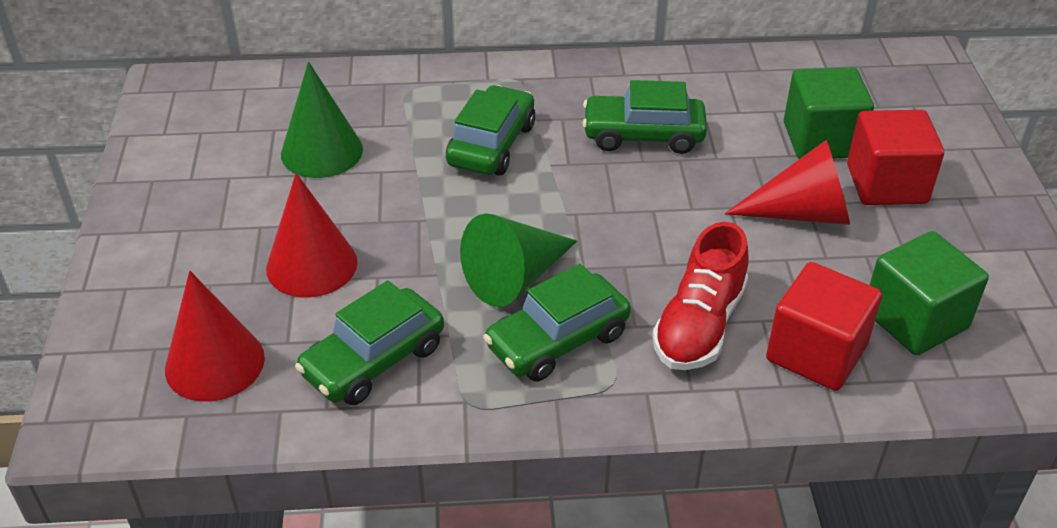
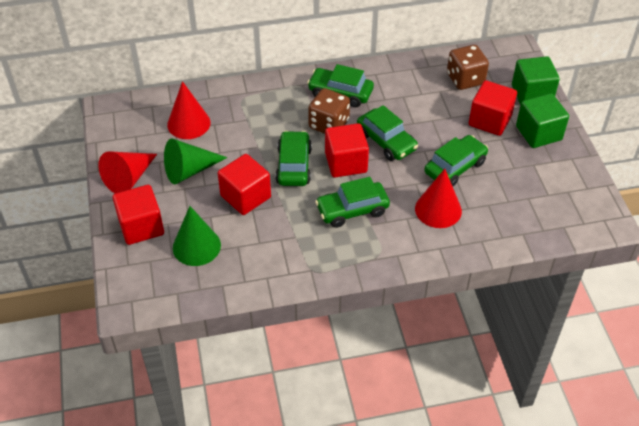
brown dice: none = 0 -> [308,88,350,134] [447,45,489,90] = 2
green car: [295,280,444,405] [446,85,535,176] [483,264,631,381] [582,80,707,154] = 4 -> [275,131,312,186] [307,64,374,107] [315,177,390,228] [357,105,418,161] [424,135,488,186] = 5
red cube: [766,262,882,391] [847,110,944,205] = 2 -> [113,185,164,245] [218,154,271,215] [325,123,369,177] [469,80,517,136] = 4
red shoe: [652,222,749,370] = 1 -> none = 0

